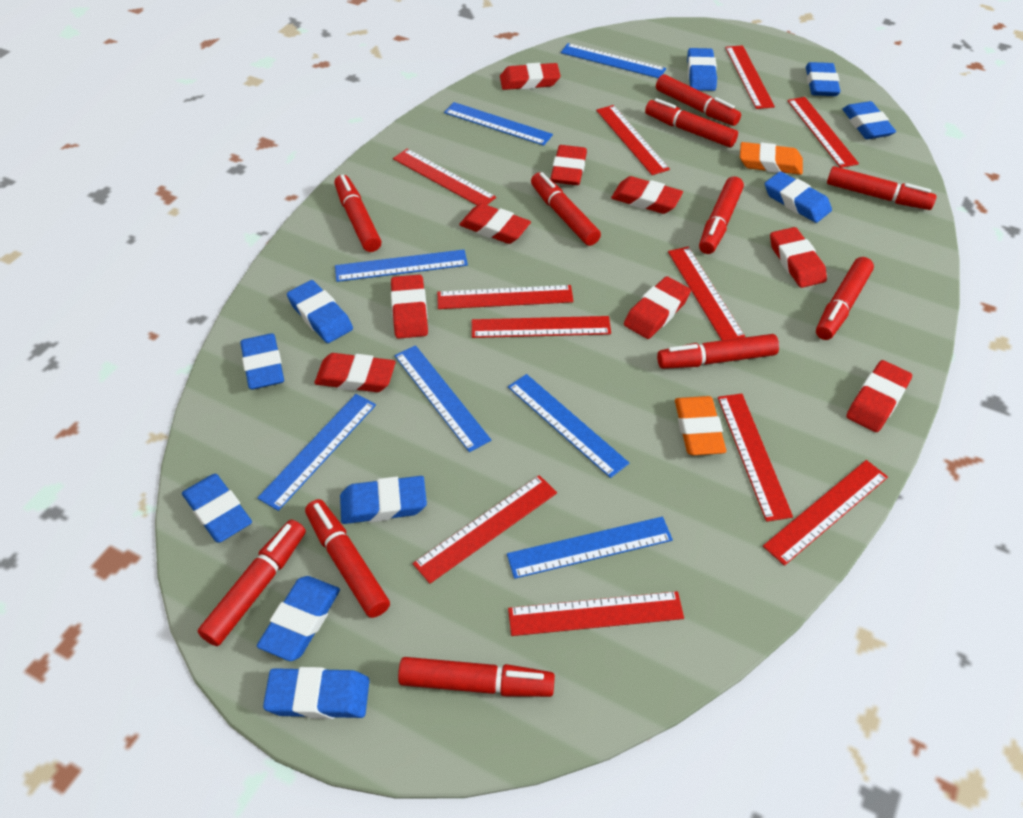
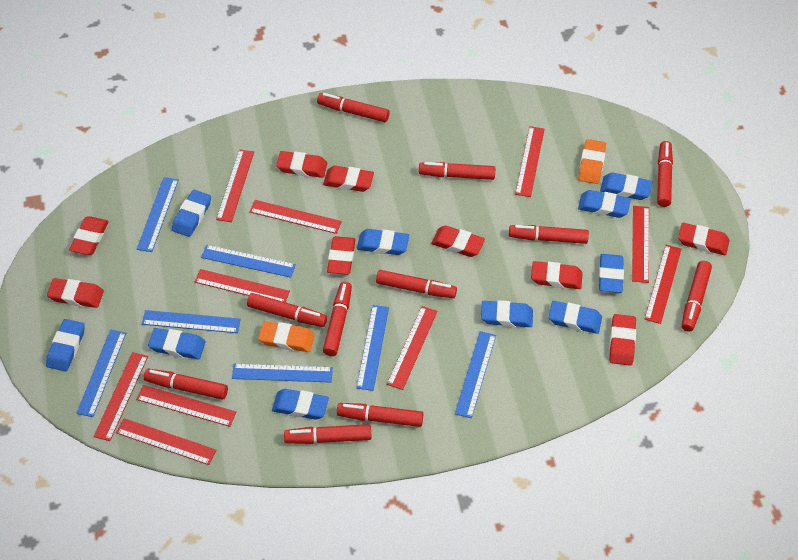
red ruler: [393,149,496,205] [413,475,557,584] [437,285,574,309] [472,316,611,338] [508,591,684,636] [596,105,670,175] [668,247,745,340] [718,393,793,522] [725,45,775,109] [763,460,888,566] [787,97,859,168] = 11 -> [94,352,148,441] [116,418,217,465] [136,385,236,427] [195,269,290,302] [216,149,254,222] [249,200,342,234] [387,306,437,390] [515,126,545,197] [632,206,649,283] [645,245,682,324] = 10

